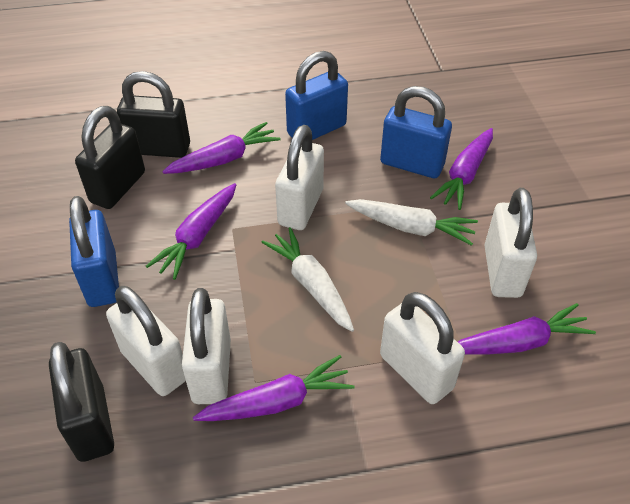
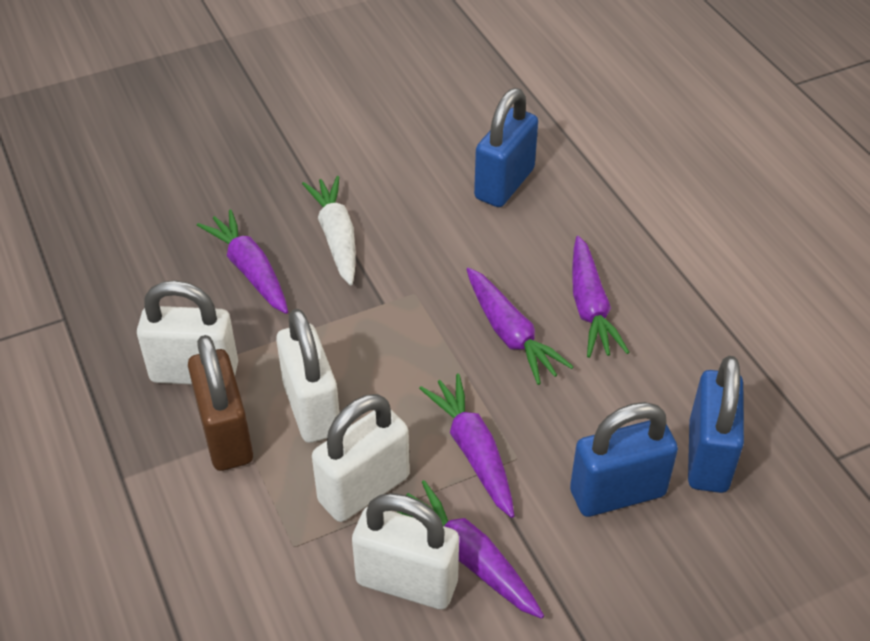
black padlock: [49,342,114,462] [75,106,145,209] [117,71,190,158] = 3 -> none = 0
brown padlock: none = 0 -> [188,335,253,471] = 1
white carrot: [261,227,354,332] [345,199,478,246] = 2 -> [302,176,355,286] = 1
white padlock: [106,286,186,396] [182,288,231,404] [275,125,324,230] [380,292,465,404] [484,188,537,298] = 5 -> [137,280,238,385] [276,309,339,443] [312,394,410,522] [352,493,459,610] = 4

